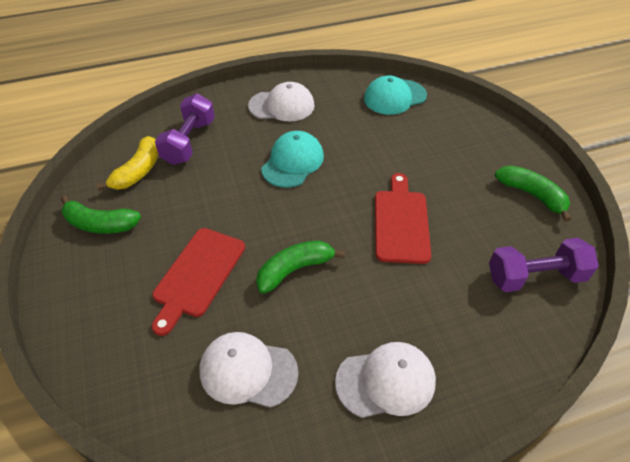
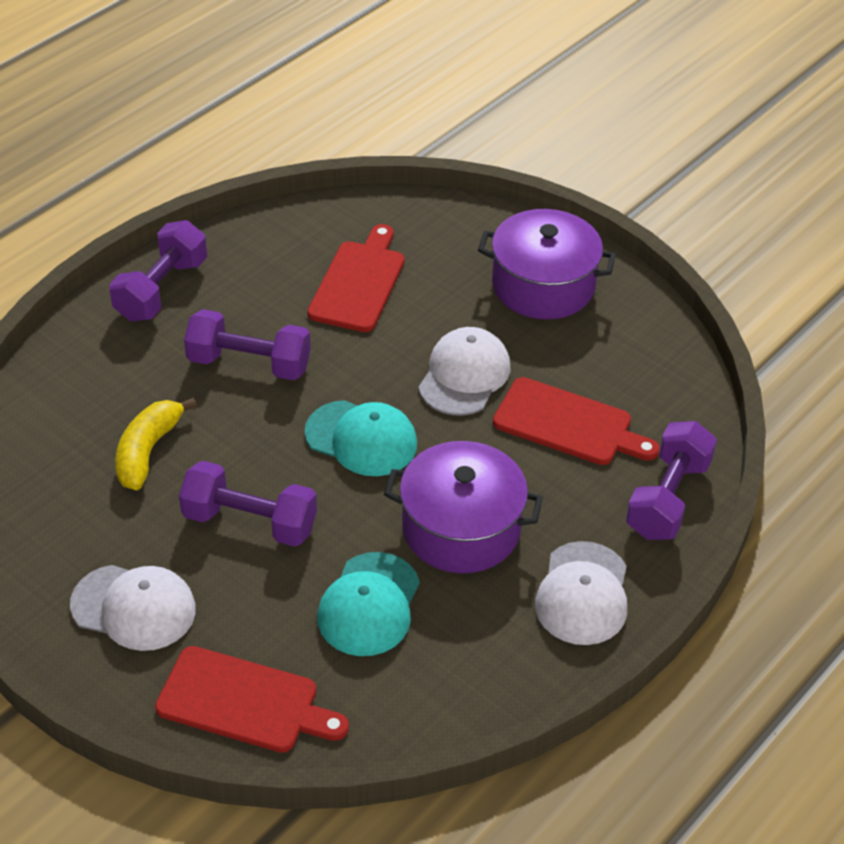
green banana: [61,195,141,234] [256,240,345,294] [495,165,571,222] = 3 -> none = 0
purple dumbbell: [155,94,215,165] [489,238,599,292] = 2 -> [109,220,207,321] [179,461,317,547] [184,309,311,380] [626,421,717,540] = 4
purple pot: none = 0 -> [384,441,543,573] [478,209,616,319] = 2
red cutting board: [152,228,245,336] [375,173,431,264] = 2 -> [155,646,349,753] [307,224,405,332] [493,377,660,465] = 3

